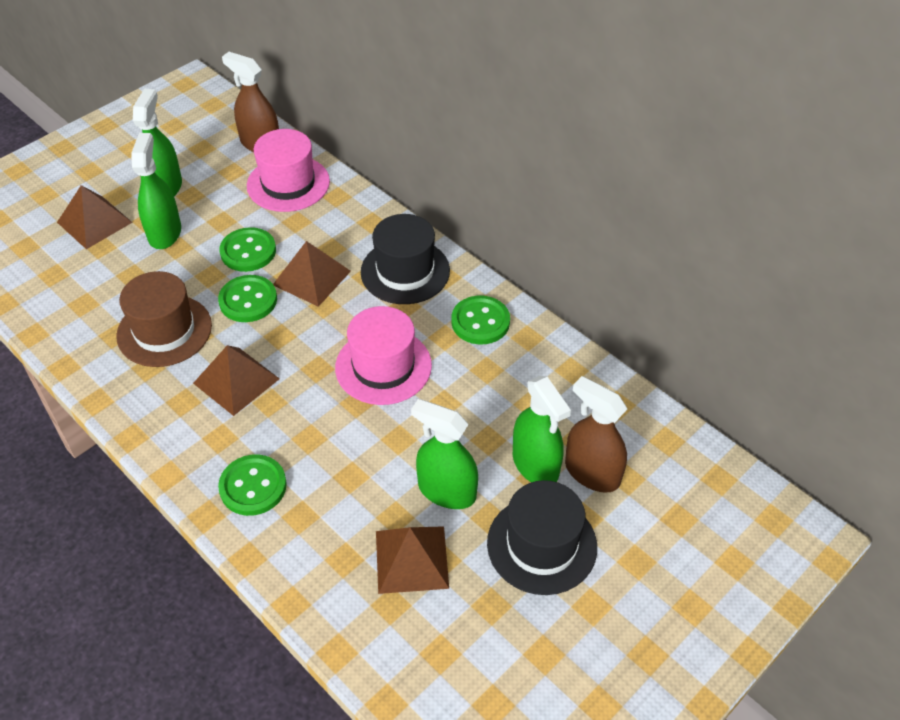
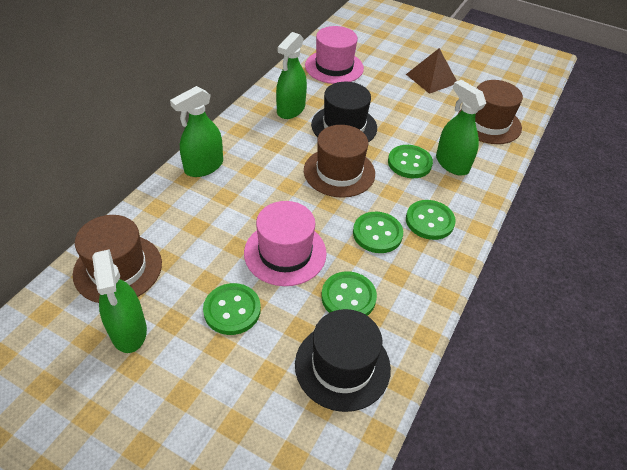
brown hat: [116,271,212,367] = 1 -> [73,215,162,303] [304,125,375,198] [457,80,523,144] = 3
brown pyramid: [57,185,133,249] [193,345,280,416] [273,241,351,307] [376,526,449,594] = 4 -> [406,48,457,94] = 1
brown spray bottle: [222,52,279,152] [565,376,627,493] = 2 -> none = 0
green button: [218,275,277,322] [218,455,287,516] [220,227,276,272] [451,296,510,344] = 4 -> [203,283,261,335] [321,271,377,316] [353,212,403,253] [388,145,433,178] [406,200,456,240] = 5

